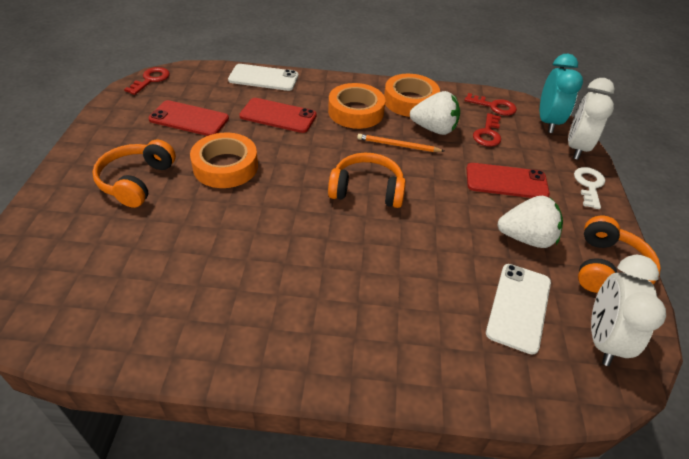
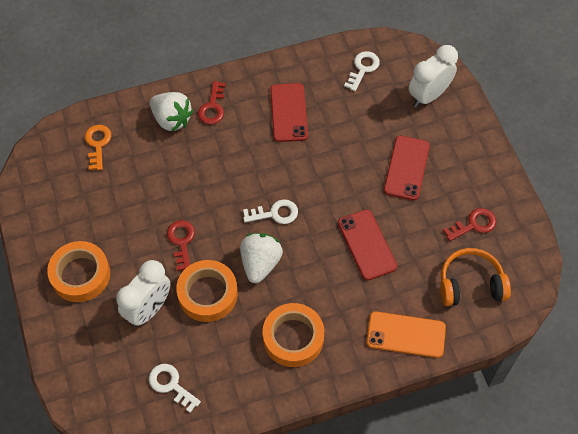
orange headphones: [92,139,176,208] [328,153,406,208] [578,216,661,293] = 3 -> [440,248,511,306] = 1
orange key: none = 0 -> [85,125,111,170] = 1
orange pencil: [357,134,444,152] = 1 -> none = 0
orange phone: none = 0 -> [367,311,446,358] = 1
turquoise clock: [540,54,583,133] = 1 -> none = 0
white key: [574,167,605,209] = 1 -> [149,364,201,413] [243,199,298,224] [344,51,380,91] = 3
white phone: [228,64,298,91] [486,264,551,355] = 2 -> none = 0

